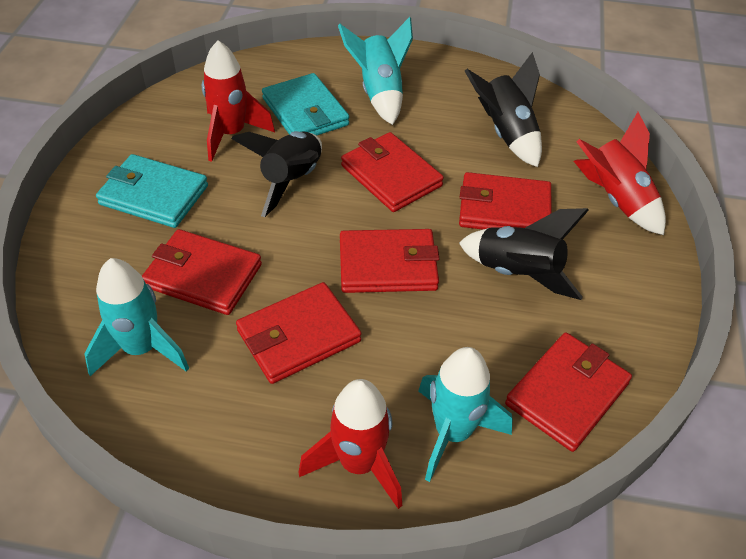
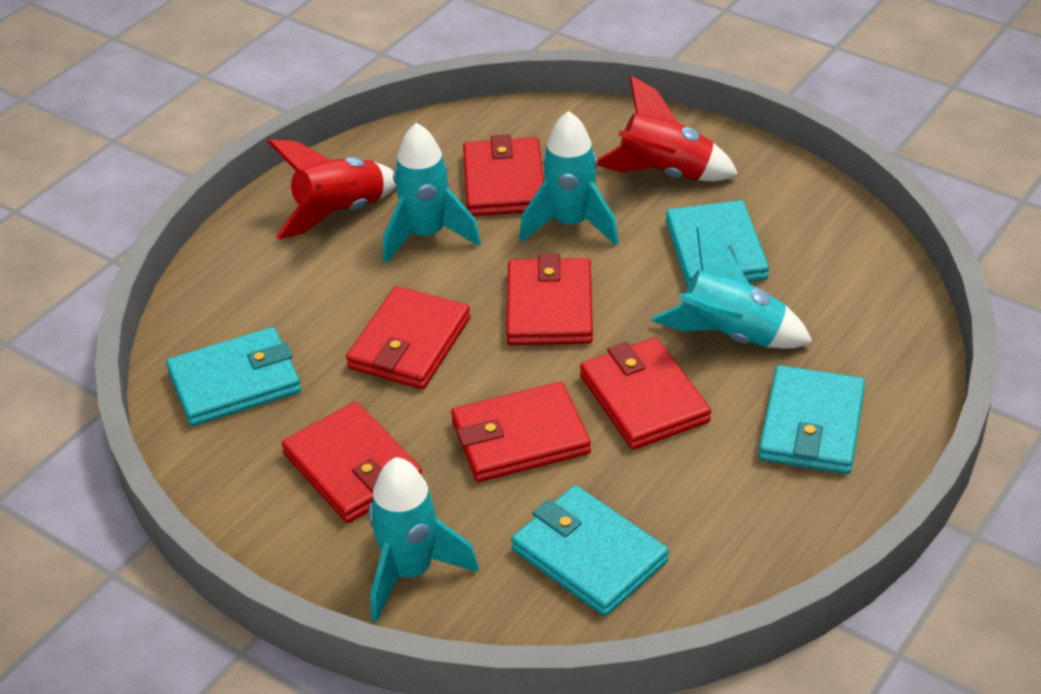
black rocket: [231,131,322,217] [459,208,589,300] [465,52,542,167] = 3 -> none = 0
red rocket: [202,40,275,162] [298,379,402,509] [574,112,666,235] = 3 -> [267,139,396,240] [597,76,738,181] = 2
turquoise rocket: [84,258,189,376] [338,17,413,125] [418,347,513,482] = 3 -> [368,457,479,622] [383,123,481,263] [519,111,619,245] [651,227,813,349] = 4
turquoise wallet: [96,154,208,228] [262,73,349,136] = 2 -> [166,327,301,426] [511,485,669,616] [666,200,769,287] [758,365,865,474] = 4

